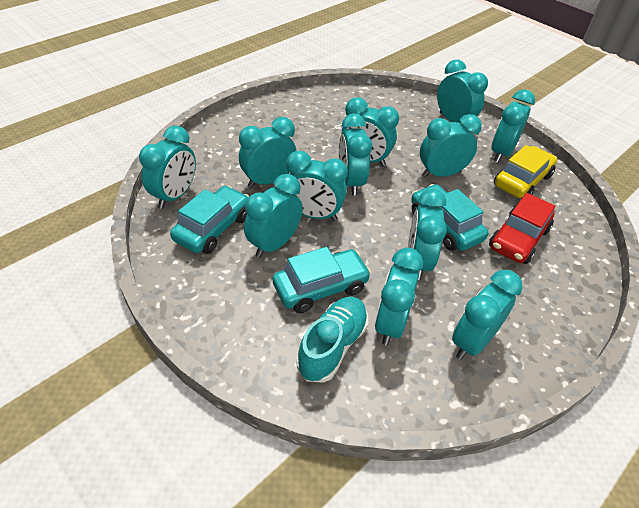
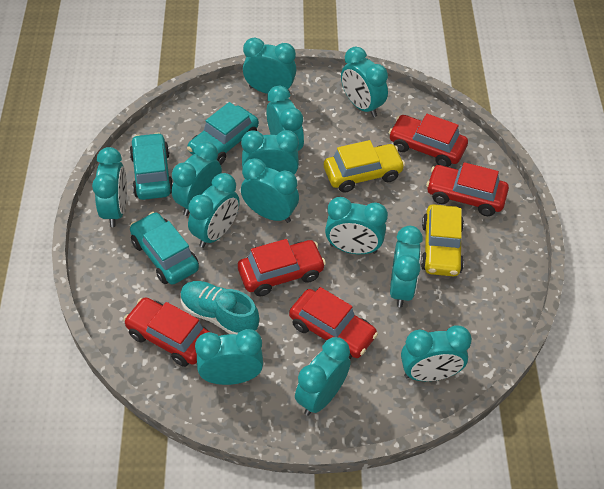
red car: [489,193,555,264] = 1 -> [123,297,210,367] [238,239,326,296] [289,287,378,359] [389,114,468,167] [426,162,509,216] = 5
turquoise clock: [139,126,196,209] [239,117,296,188] [244,174,303,258] [286,151,348,221] [339,113,372,196] [342,97,399,166] [375,248,423,345] [408,189,447,280] [420,114,482,178] [437,60,488,124] [452,270,523,360] [491,89,535,163] = 12 -> [92,147,127,227] [172,142,222,216] [188,173,240,248] [195,329,263,385] [241,130,299,175] [241,158,299,223] [243,37,296,94] [266,86,304,151] [295,337,351,416] [325,197,388,254] [341,47,388,117] [390,226,423,308] [401,325,472,381] = 13
yellow car: [494,145,557,199] = 1 -> [324,140,405,193] [421,204,464,276] = 2

